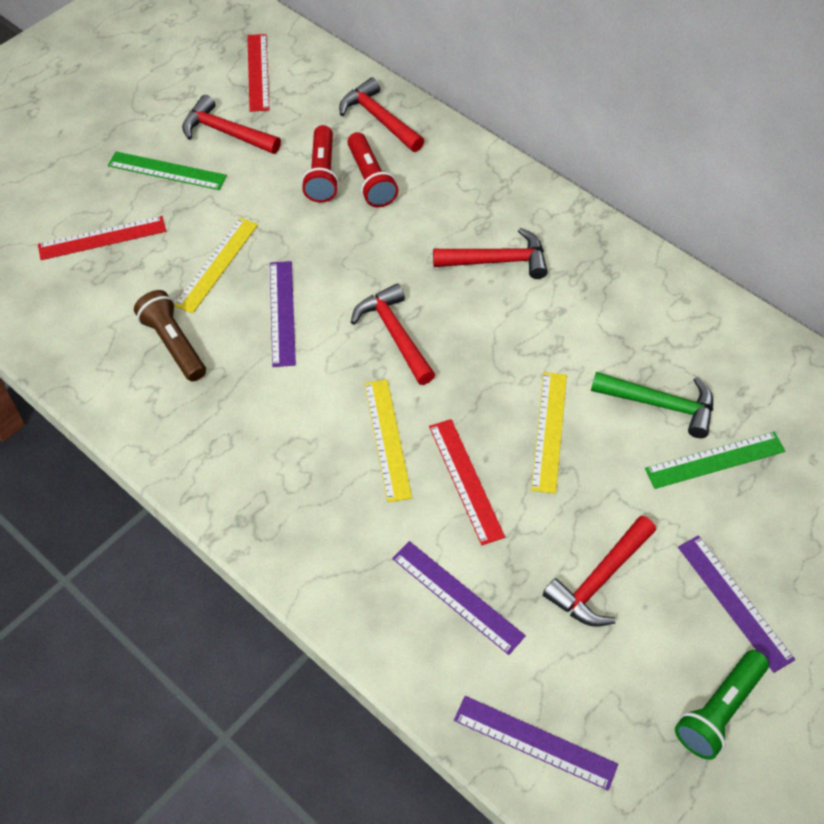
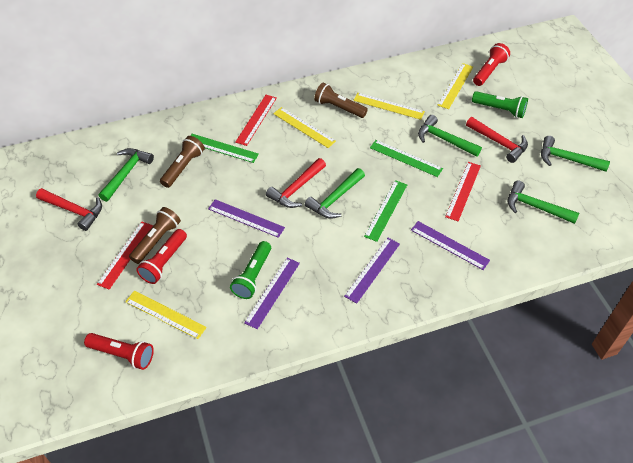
brown flashlight: [134,290,206,381] = 1 -> [129,207,181,264] [160,136,205,188] [314,83,368,118] = 3
green flashlight: [675,650,769,760] = 1 -> [230,241,271,299] [472,91,528,118] = 2
green hammer: [591,372,713,438] = 1 -> [99,148,154,202] [305,168,365,219] [418,115,482,157] [508,181,579,224] [541,136,610,172] = 5
green ruler: [108,151,227,190] [645,432,785,489] = 2 -> [190,134,259,163] [364,180,407,242] [370,140,443,177] = 3
red flashlight: [301,125,339,203] [347,132,398,207] = 2 -> [84,333,154,370] [136,229,187,284] [473,43,510,86] = 3
red hammer: [182,95,281,154] [339,77,424,152] [351,283,435,385] [433,228,548,279] [543,516,656,627] = 5 -> [36,188,102,231] [266,158,326,208] [466,117,528,163] = 3
yellow ruler: [174,218,258,314] [364,380,412,502] [531,372,567,494] = 3 -> [125,291,207,339] [273,107,336,148] [353,93,425,120] [437,63,473,109] = 4

